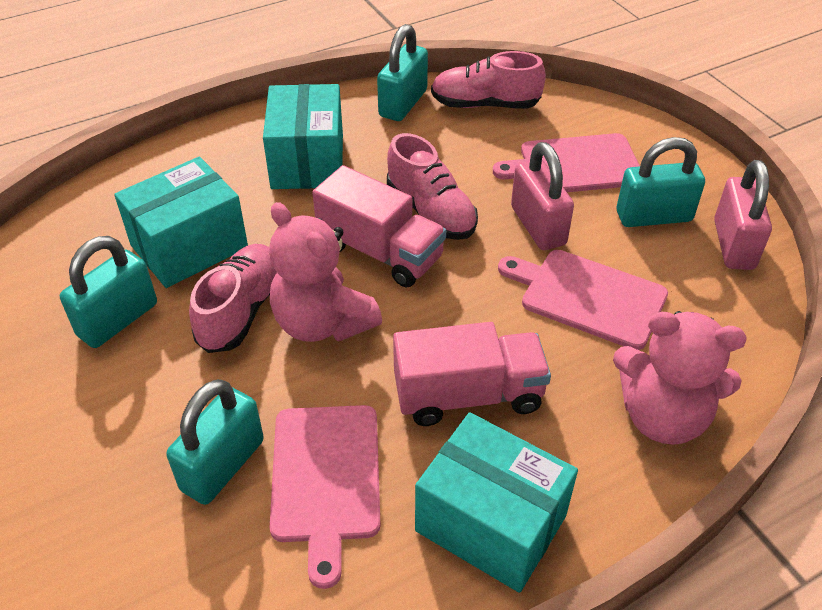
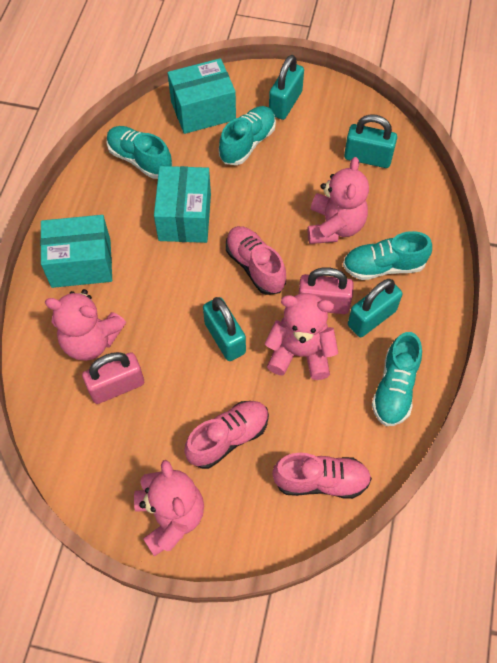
pink cutting board: [270,405,381,589] [493,133,640,192] [498,250,668,350] = 3 -> none = 0
pink teddy bear: [269,202,382,342] [613,311,747,445] = 2 -> [45,289,126,361] [134,460,204,556] [265,293,338,380] [307,157,369,244] = 4
pink truck: [312,165,446,287] [393,322,551,426] = 2 -> none = 0
turquoise shoe: none = 0 -> [107,126,172,179] [219,106,276,165] [343,231,432,280] [372,332,422,426] = 4

